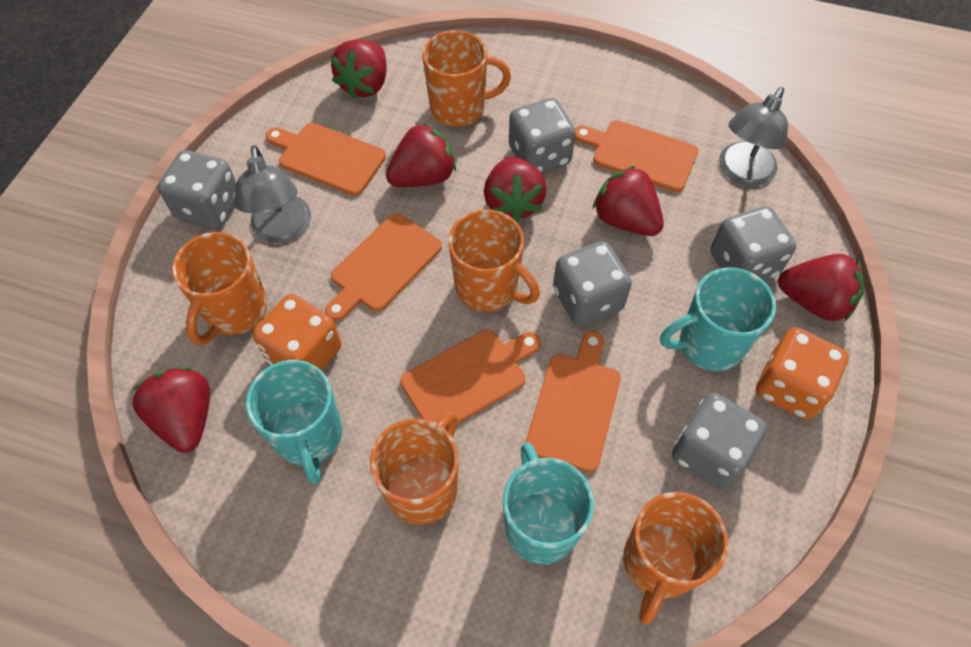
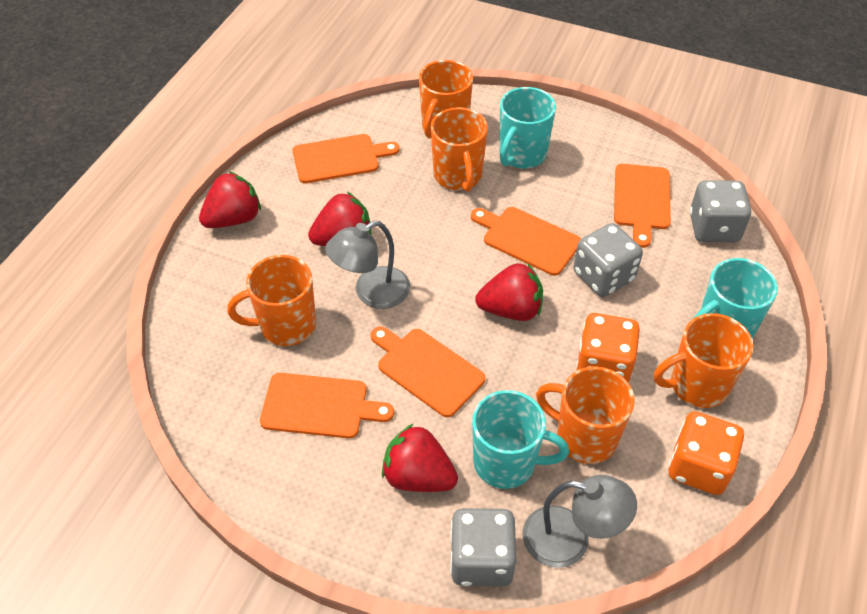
grey dice: [158,150,237,229] [509,98,576,173] [553,241,632,327] [672,393,767,489] [711,206,796,281] = 5 -> [450,508,516,586] [574,223,643,297] [690,180,751,242] = 3
red strawberry: [132,367,210,453] [331,40,387,99] [386,123,456,187] [484,156,547,222] [593,166,664,236] [778,254,864,321] = 6 -> [199,171,261,228] [308,192,371,246] [382,424,458,492] [475,263,543,321] = 4

